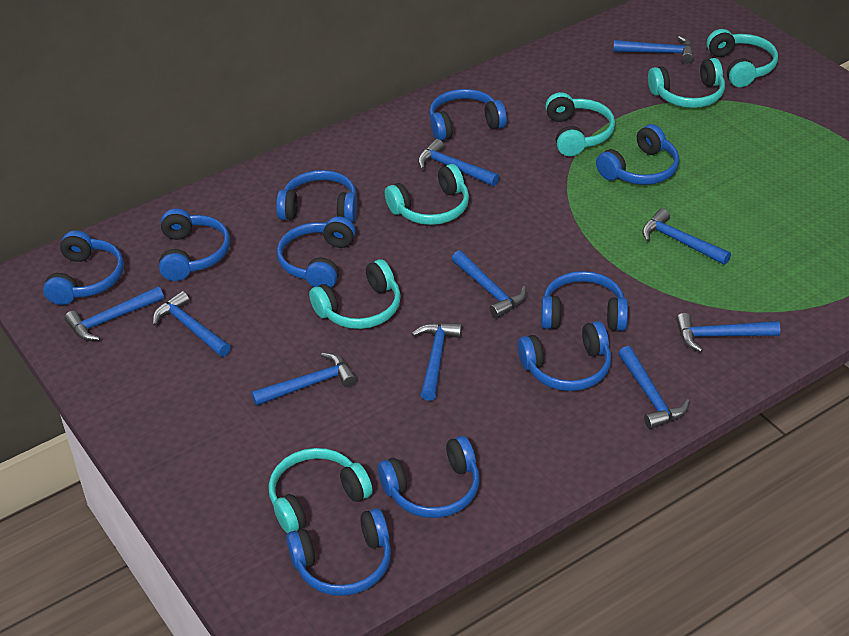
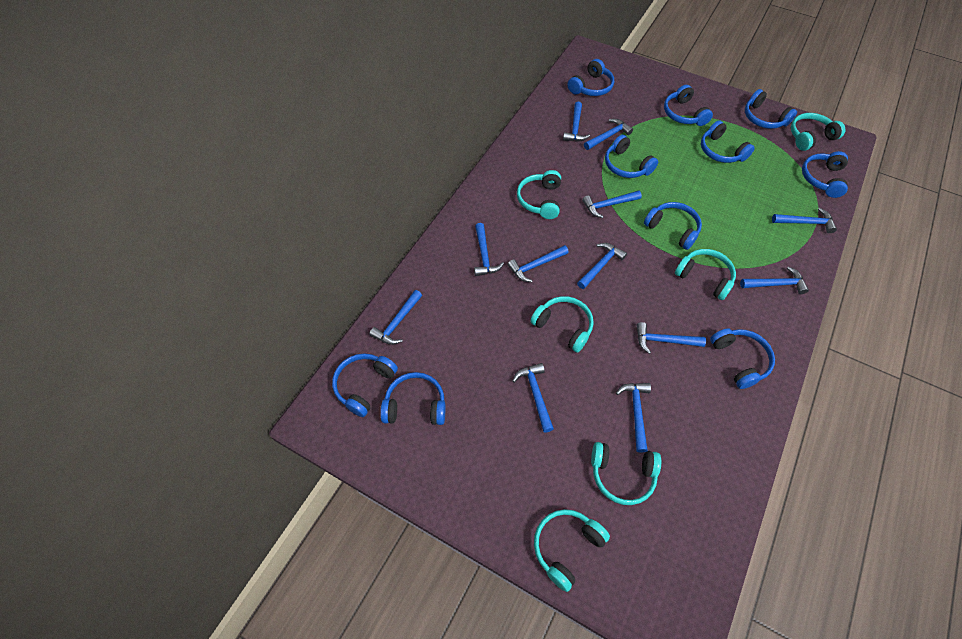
blue hammer: [65,286,164,341] [153,291,231,357] [251,352,357,406] [412,322,462,401] [418,139,499,186] [452,250,526,318] [613,36,694,63] [618,346,690,429] [642,209,731,265] [676,313,780,352] = 10 -> [369,290,422,345] [474,223,504,276] [507,245,569,282] [512,363,554,432] [563,102,590,142] [577,243,627,289] [582,190,642,218] [584,119,633,150] [616,383,651,452] [637,322,706,354] [740,267,809,294] [772,208,837,233] = 12

